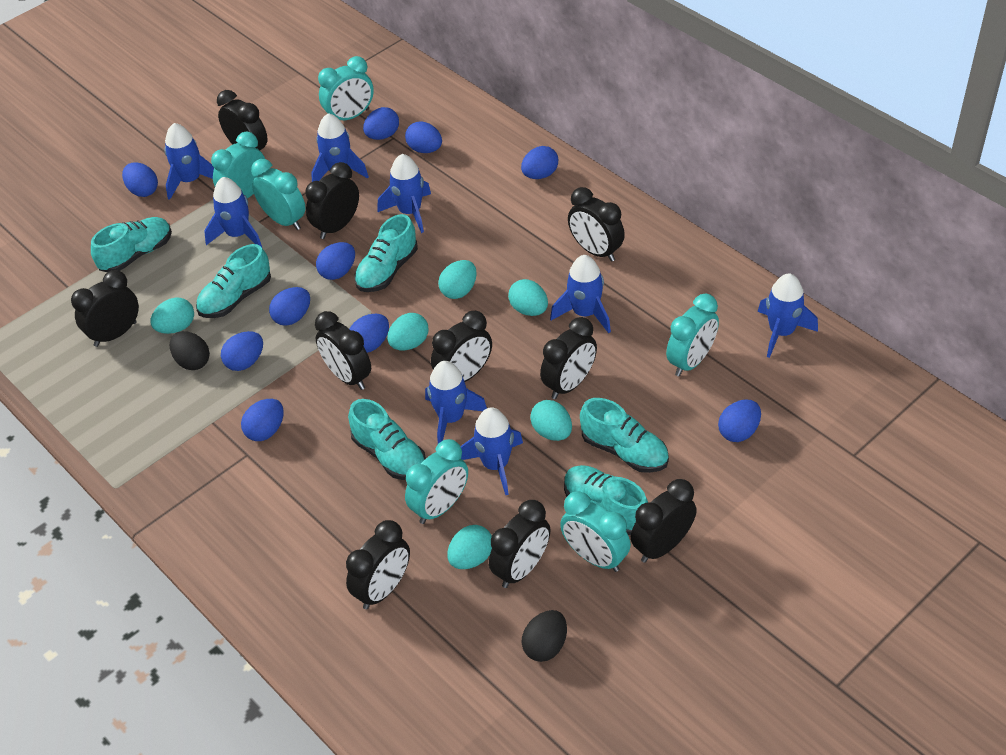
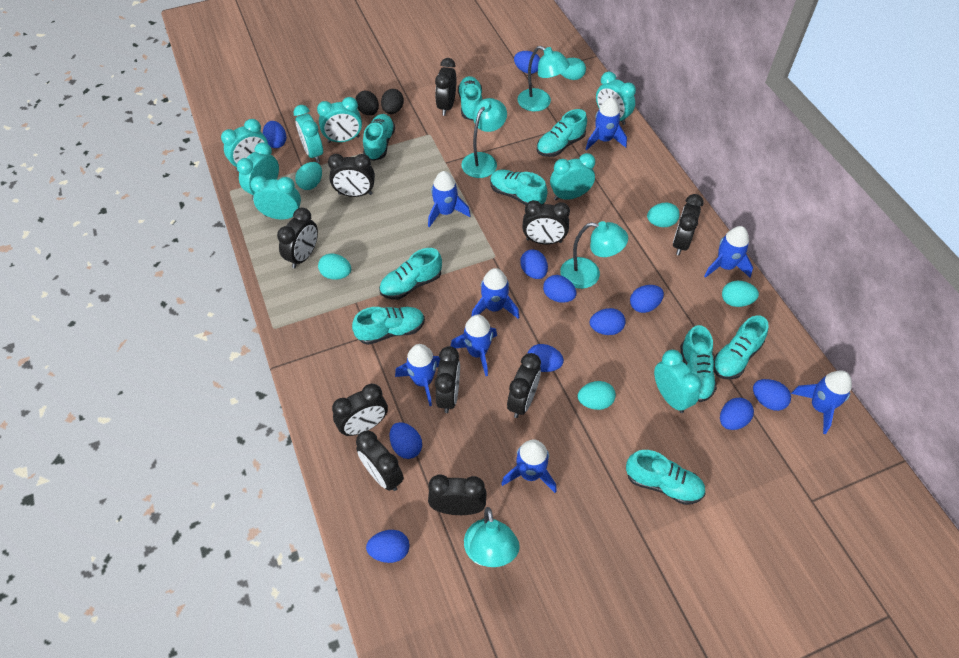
blue egg: [122,162,158,197] [221,331,263,371] [241,399,284,441] [269,287,310,326] [316,242,355,280] [350,314,389,353] [363,107,399,140] [405,121,442,153] [521,146,558,179] [718,400,761,442] = 10 -> [263,121,286,148] [366,530,410,563] [390,422,422,459] [514,51,540,74] [520,249,548,279] [527,344,564,372] [543,275,576,303] [590,308,626,335] [630,285,664,313] [720,398,754,430] [753,379,791,411] = 11
turquoise clock: [211,132,265,198] [251,159,305,230] [318,56,374,120] [405,439,468,524] [560,491,631,572] [666,294,719,377] = 6 -> [221,119,268,171] [237,142,279,200] [250,176,301,219] [293,105,323,163] [317,97,362,143] [550,153,595,200] [596,72,636,125] [654,350,702,413] = 8
turquoise lamp: none = 0 -> [461,98,507,178] [464,507,520,567] [517,46,570,111] [560,221,628,289] = 4
turquoise shoe: [91,217,172,272] [196,244,271,318] [348,399,426,480] [354,214,418,292] [564,465,648,535] [580,398,669,473] = 6 -> [352,307,425,345] [363,114,395,161] [379,248,442,300] [458,76,482,121] [490,170,547,205] [537,109,587,157] [626,450,706,505] [680,325,717,402] [713,315,769,379] = 9

